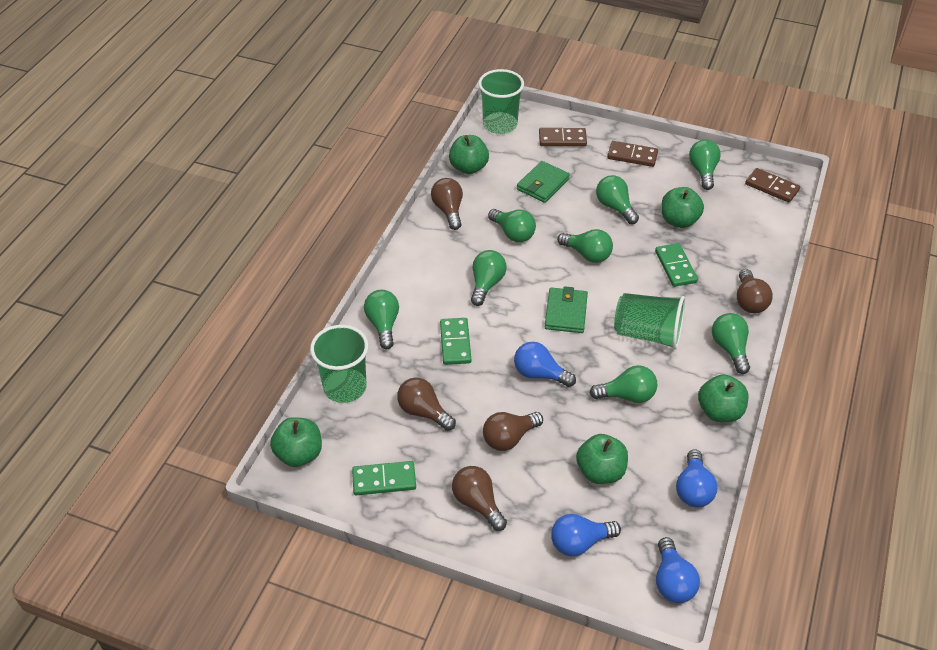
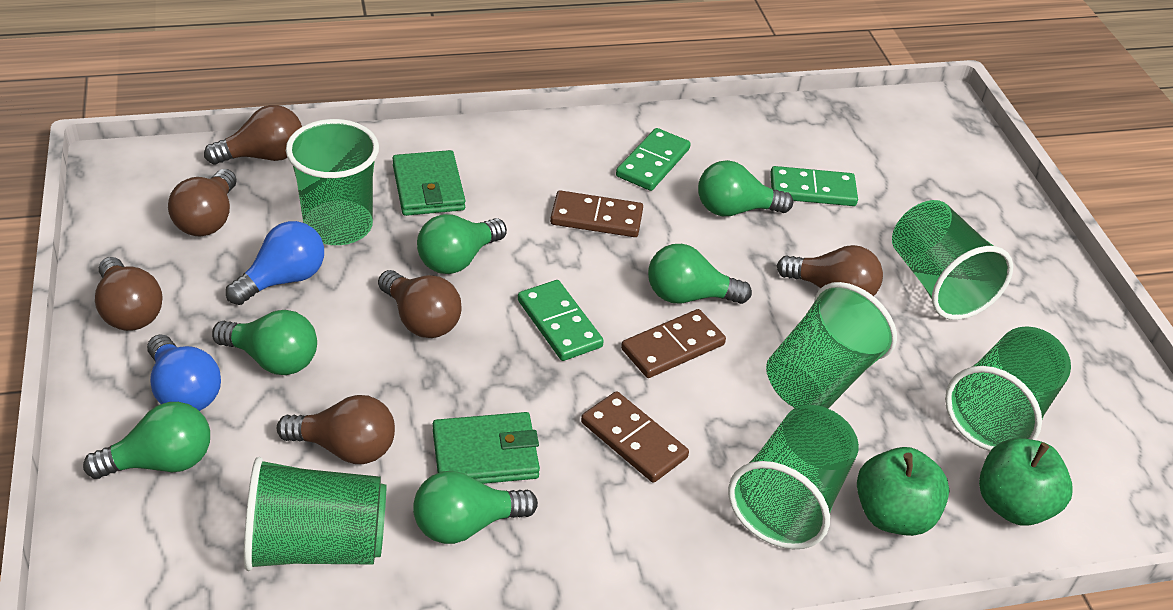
blue light bulb: [514,342,576,387] [551,514,621,556] [656,537,700,603] [676,449,717,508] = 4 -> [147,334,221,411] [226,221,324,305] = 2
brown light bulb: [397,378,456,431] [431,178,463,230] [452,466,507,531] [483,412,543,451] [737,269,773,313] = 5 -> [95,257,163,331] [168,169,237,236] [204,105,302,165] [277,395,395,464] [378,270,462,338] [777,245,883,296] = 6
green apple: [270,417,322,467] [449,135,489,174] [576,434,628,484] [661,187,704,228] [698,375,748,422] = 5 -> [857,447,949,536] [979,438,1073,526] = 2
green cup: [310,325,368,403] [478,69,524,134] [614,293,685,350] = 3 -> [244,457,386,571] [286,119,379,245] [728,405,859,549] [766,282,897,408] [892,200,1013,320] [945,326,1071,451] = 6
green light bulb: [364,290,399,349] [471,250,506,306] [488,209,536,242] [557,229,613,263] [590,365,657,403] [596,175,639,224] [689,139,721,190] [712,313,750,374] = 8 -> [83,402,210,479] [212,310,317,375] [413,471,538,544] [417,214,507,274] [648,244,752,304] [698,160,793,216] = 6

